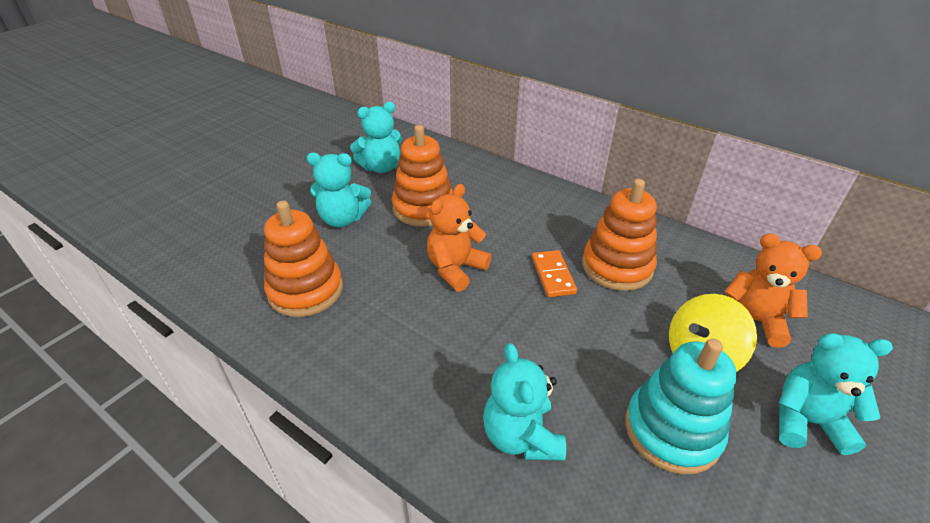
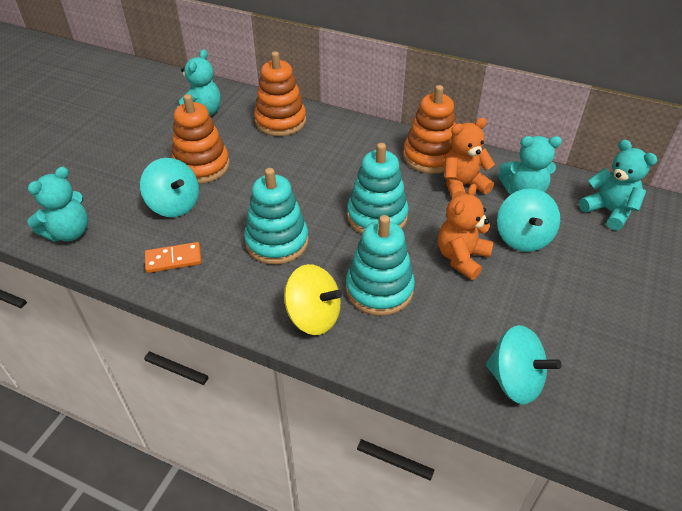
turquoise spinning top: none = 0 -> [140,158,199,217] [486,325,561,404] [497,188,560,252] = 3
turquoise stacking toy: [625,338,737,475] = 1 -> [244,168,309,264] [346,215,415,316] [347,143,409,234] = 3

